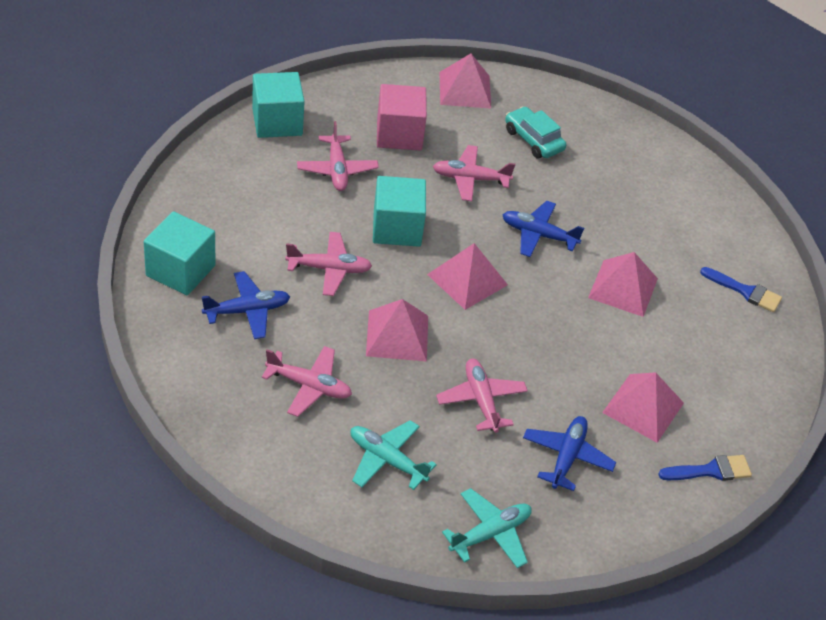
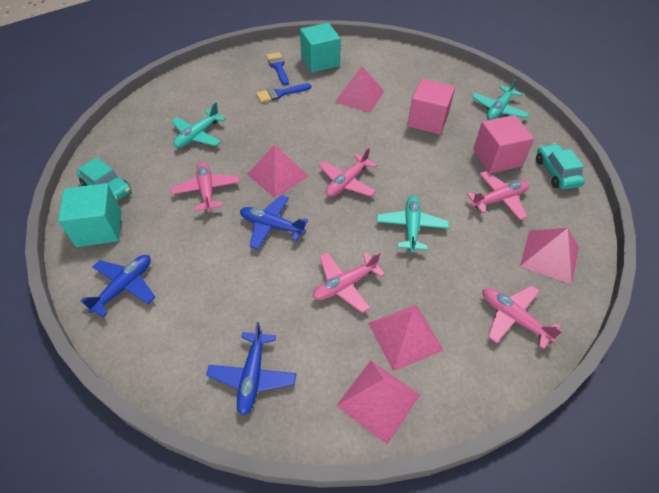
pink cube: [377,84,427,150] = 1 -> [407,79,455,135] [473,115,534,173] = 2
turquoise car: [505,106,566,159] = 1 -> [77,157,131,201] [536,144,585,190] = 2
turquoise cube: [144,211,216,295] [252,72,305,138] [373,176,426,247] = 3 -> [58,183,121,247] [300,23,341,73] = 2
turquoise plane: [351,420,437,490] [442,488,532,568] = 2 -> [171,102,226,148] [377,196,449,252] [472,78,529,120] = 3

